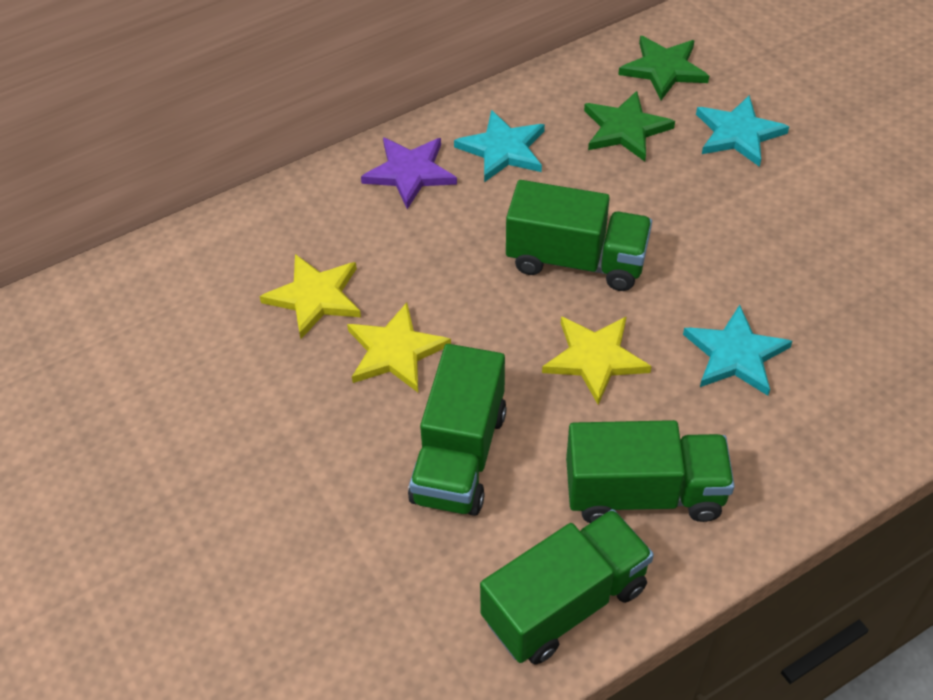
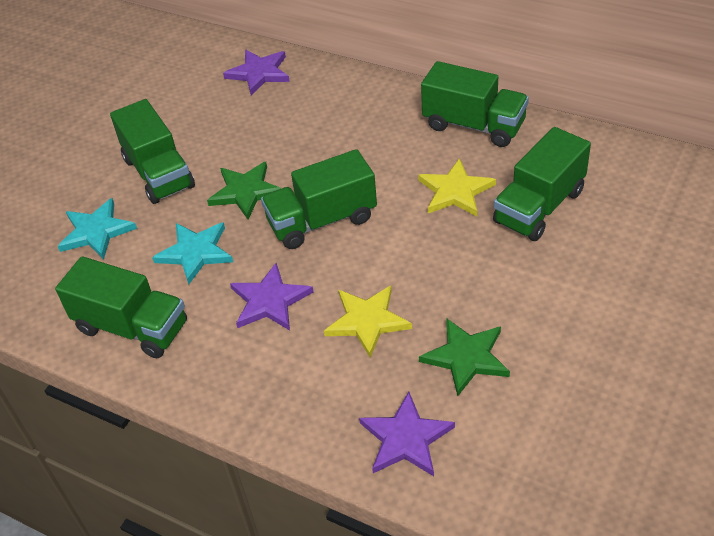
green truck: [408,344,507,516] [480,509,654,665] [506,180,652,291] [566,420,735,523] = 4 -> [55,256,187,358] [110,99,195,204] [261,149,377,249] [421,61,529,147] [493,127,591,241] = 5
purple star: [361,137,457,209] = 1 -> [223,50,290,95] [230,263,314,331] [359,392,455,476] = 3
turquoise star: [454,110,545,182] [683,305,792,396] [696,95,789,167] = 3 -> [58,198,137,259] [152,222,233,284] = 2
yellow star: [260,254,361,339] [347,302,451,392] [542,316,652,405] = 3 -> [324,286,412,358] [418,158,496,216] = 2

